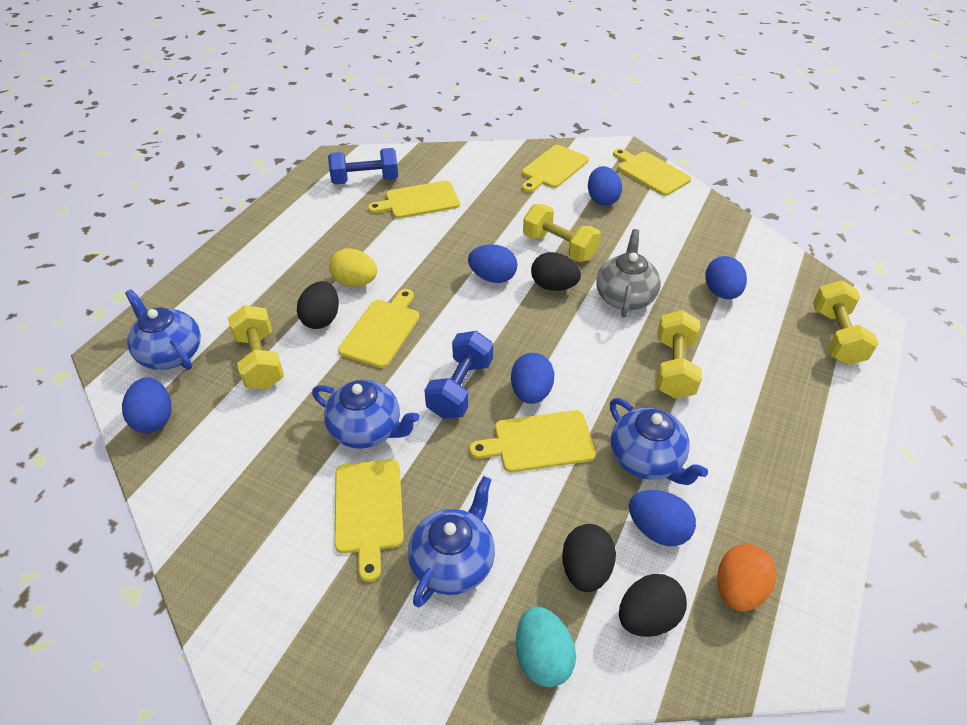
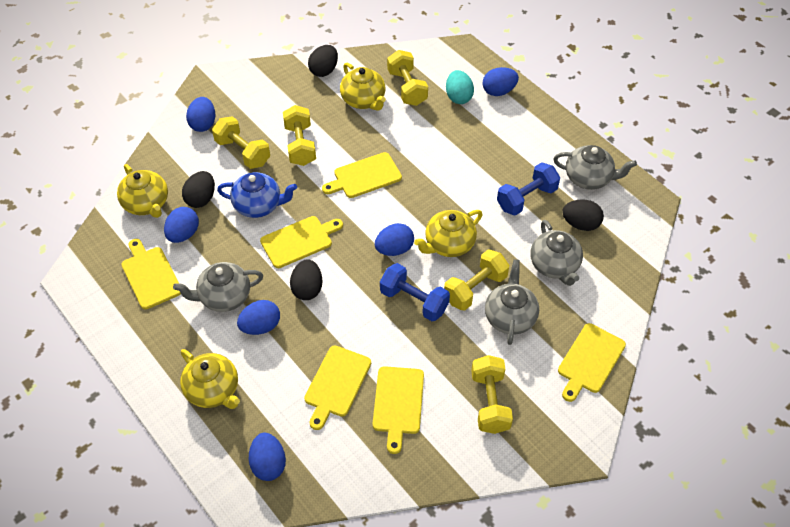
blue teapot: [125,289,201,370] [312,380,420,449] [408,476,495,607] [610,398,708,485] = 4 -> [217,172,297,218] = 1
grey teapot: [596,229,661,317] = 1 -> [173,262,263,312] [485,259,539,345] [530,220,583,286] [554,145,637,190] = 4
orange egg: [717,544,776,611] = 1 -> none = 0
yellow dumbbell: [228,305,284,390] [523,204,601,262] [656,310,702,399] [813,280,878,365] = 4 -> [212,116,270,169] [283,105,316,166] [387,50,428,106] [444,249,509,311] [471,355,513,434] = 5
yellow egg: [329,248,377,287] = 1 -> none = 0
yellow teapot: none = 0 -> [117,164,168,218] [180,349,240,409] [340,63,386,111] [414,210,483,257] = 4

